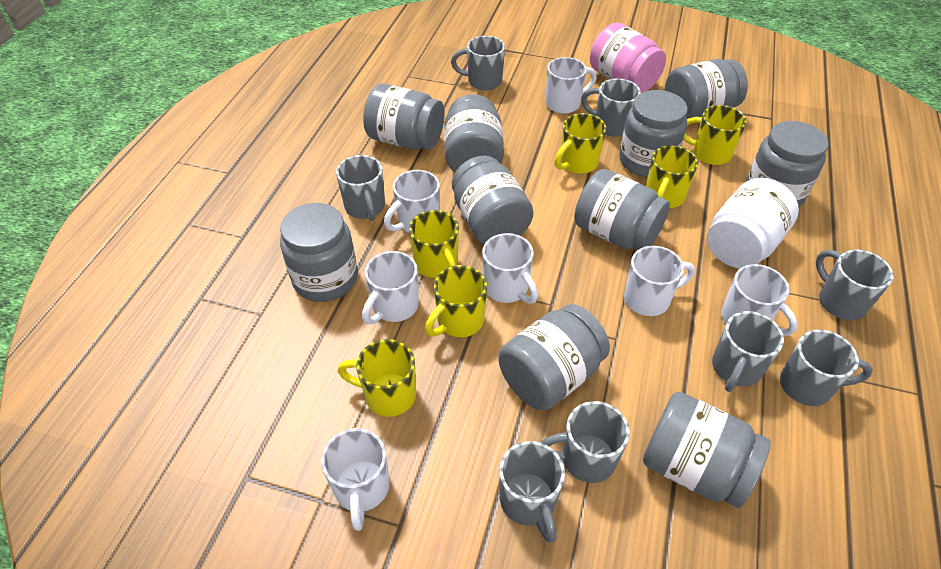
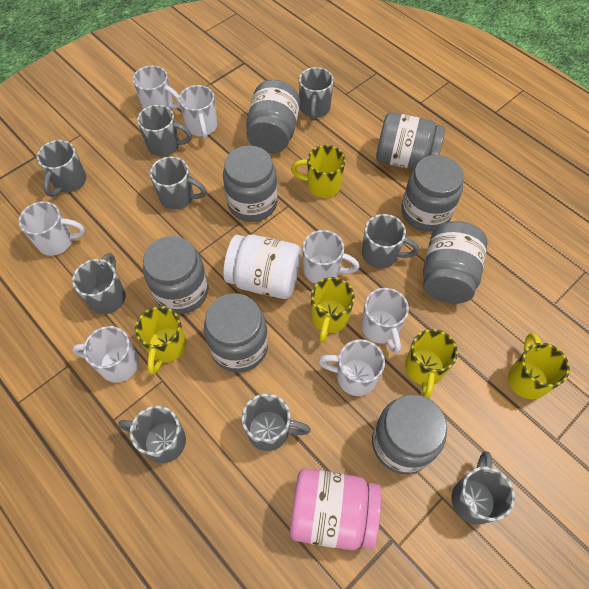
grey jar: [280,203,358,302] [363,83,445,150] [444,94,504,172] [452,156,533,244] [499,304,610,410] [574,169,670,250] [619,90,688,177] [643,392,771,508] [664,59,748,119] [746,121,829,207] = 10 -> [143,236,209,314] [204,294,268,372] [223,145,278,222] [246,80,300,153] [372,395,447,474] [376,112,445,170] [401,155,464,232] [423,221,488,303] = 8
grey mug: [336,155,385,221] [451,36,505,90] [499,441,565,543] [540,401,630,483] [581,78,641,137] [712,311,784,392] [780,330,873,406] [816,249,894,320] = 8 -> [36,140,86,197] [72,253,126,314] [118,406,186,463] [137,105,192,156] [150,156,206,210] [242,394,311,451] [299,67,334,121] [362,214,419,268] [452,451,515,525] = 9
yellow mug: [338,339,416,417] [409,210,459,278] [425,265,487,337] [554,113,607,174] [646,145,698,208] [684,105,747,165] = 6 -> [135,306,186,375] [291,145,345,198] [311,277,355,343] [405,329,458,398] [508,333,570,400] = 5

